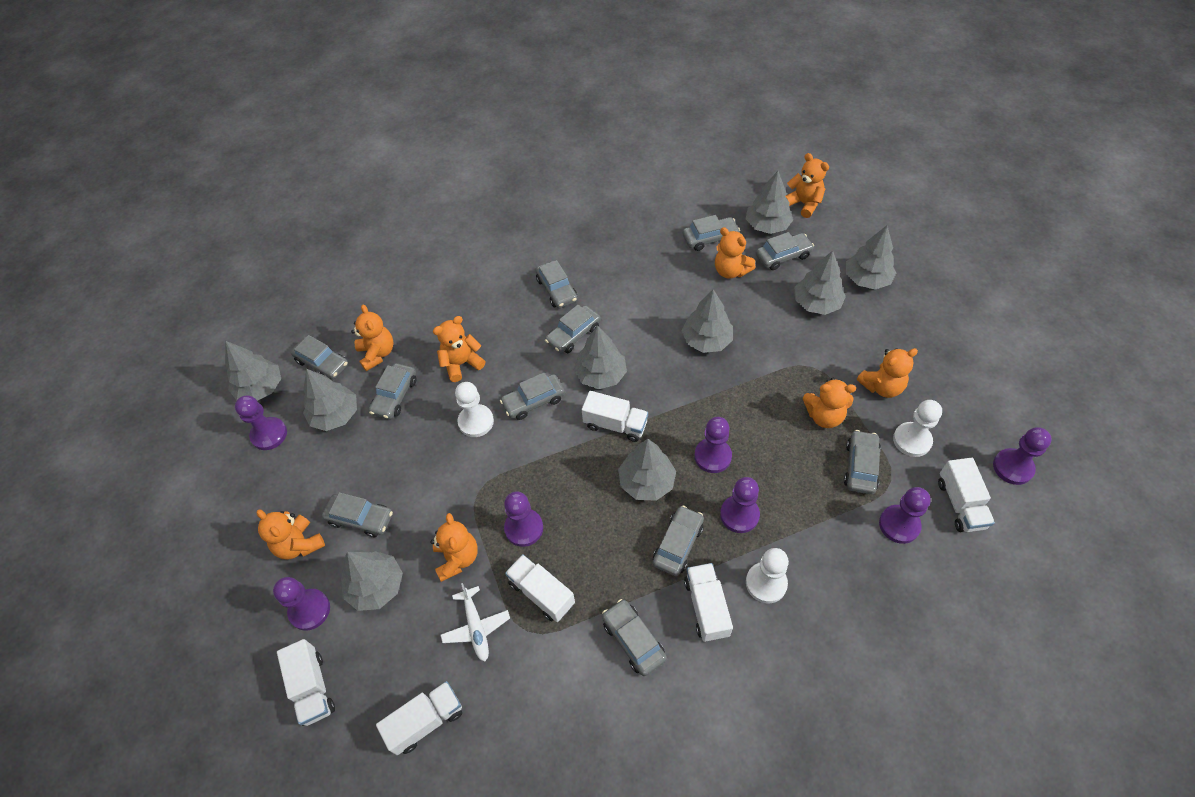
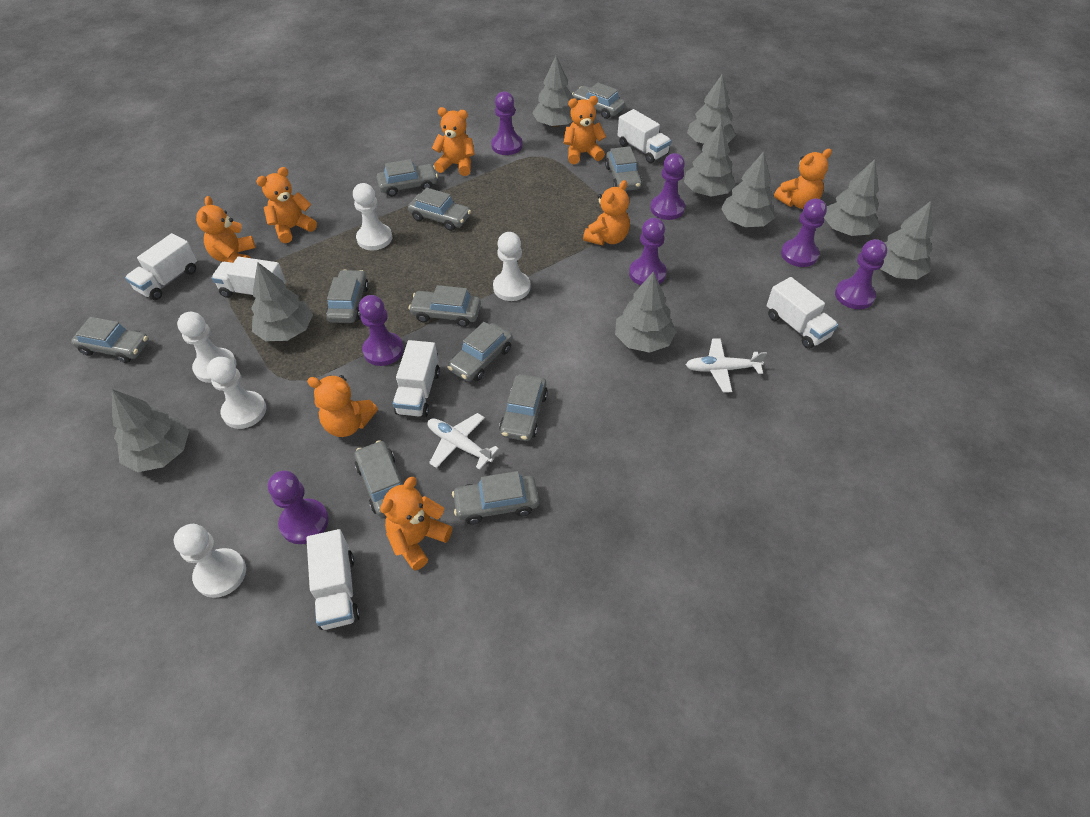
white pawn: [455,382,494,437] [746,548,789,603] [893,400,942,457] = 3 -> [174,524,246,598] [177,312,237,383] [207,357,266,429] [353,183,392,250] [493,232,531,301] = 5
white plane: [440,583,510,661] = 1 -> [427,413,499,470] [686,338,767,392] = 2

